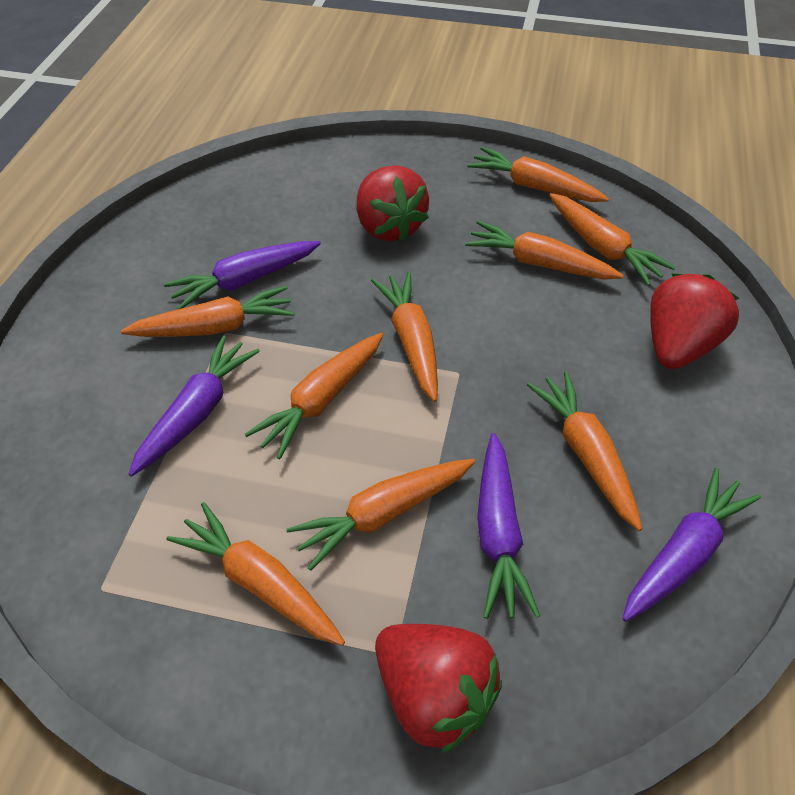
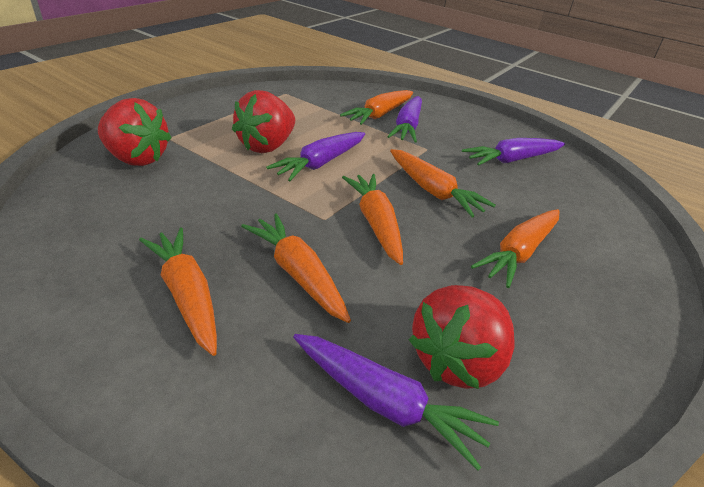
orange carrot: [121,286,295,337] [166,502,345,646] [245,333,383,459] [286,459,475,571] [371,272,438,402] [465,221,624,280] [467,147,609,202] [527,371,642,531] [549,193,676,286] = 9 -> [139,228,217,356] [241,213,351,323] [340,90,413,125] [342,174,403,265] [390,149,496,217] [471,209,560,288] = 6

